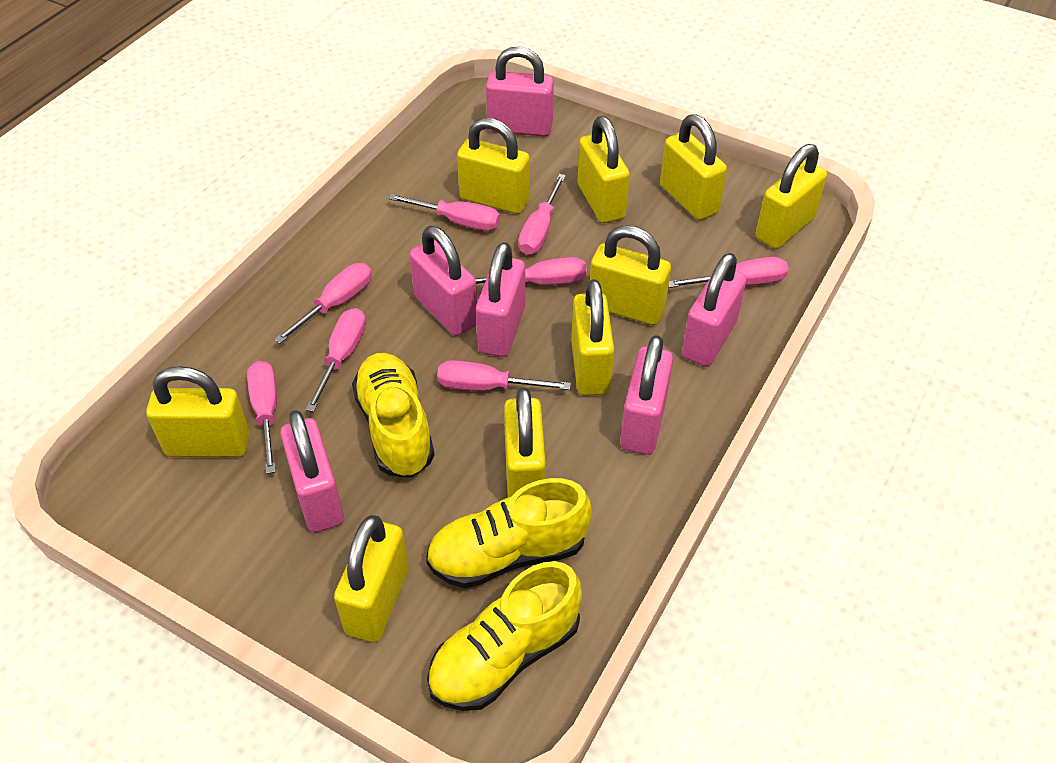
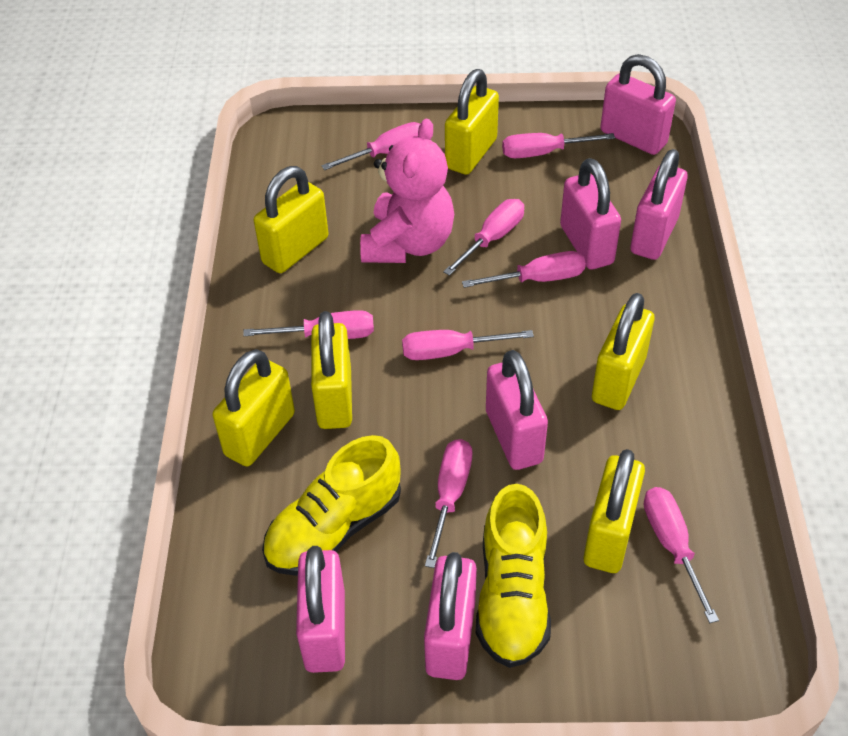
pink teddy bear: none = 0 -> [360,119,454,263] = 1
yellow padlock: [146,366,250,457] [334,515,409,642] [457,118,530,214] [504,387,546,498] [571,279,615,396] [577,116,630,223] [590,225,671,325] [660,114,727,220] [756,144,827,249] = 9 -> [213,349,295,466] [254,166,329,273] [311,311,352,429] [445,69,499,175] [584,449,645,573] [592,293,655,410] = 6
yellow shoe: [352,353,434,478] [426,478,592,588] [427,561,582,711] = 3 -> [262,435,401,576] [476,484,551,668] = 2

